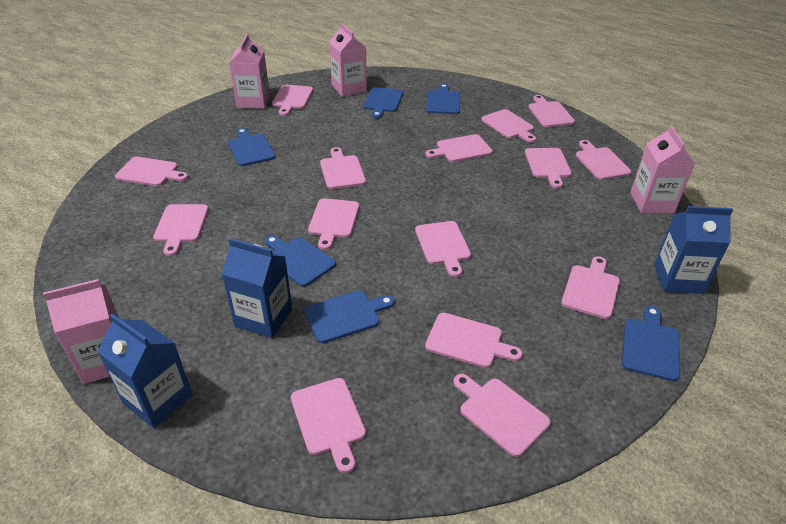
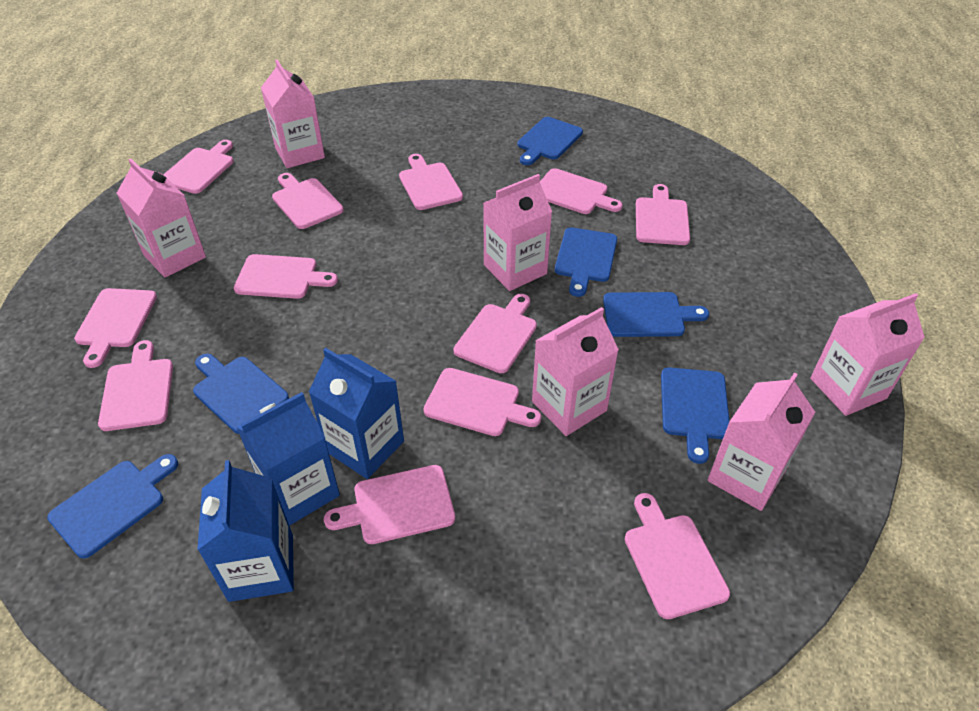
pink carton: [43,279,120,384] [229,34,270,109] [329,23,367,97] [630,125,695,213] = 4 -> [117,159,206,278] [261,60,325,168] [483,174,552,291] [532,307,619,436] [708,373,815,511] [810,293,925,416] = 6
pink cutting board: [115,157,188,186] [153,204,209,256] [272,85,313,116] [291,378,366,473] [308,198,359,250] [320,147,366,189] [415,221,471,277] [425,313,522,368] [426,134,493,162] [453,374,551,457] [481,109,536,143] [525,148,572,189] [528,95,575,127] [561,256,620,319] [576,140,631,180] = 15 -> [74,288,157,368] [98,340,173,431] [163,140,233,194] [234,254,338,299] [272,173,344,229] [324,465,455,544] [399,154,463,210] [424,368,541,436] [453,294,537,373] [540,168,623,214] [625,493,730,619] [636,184,690,245] = 12

